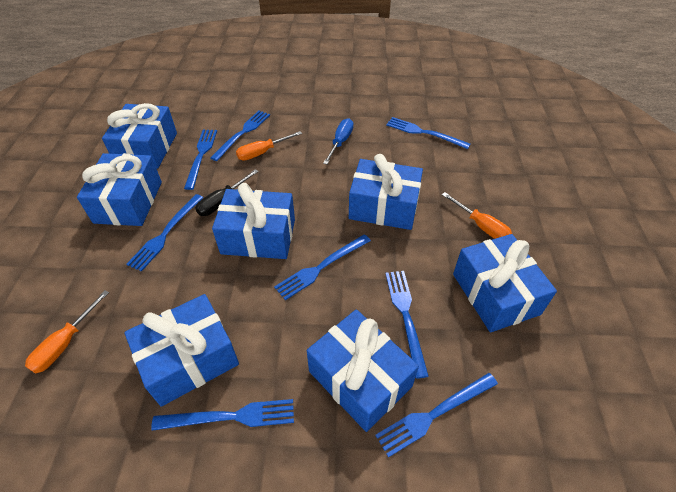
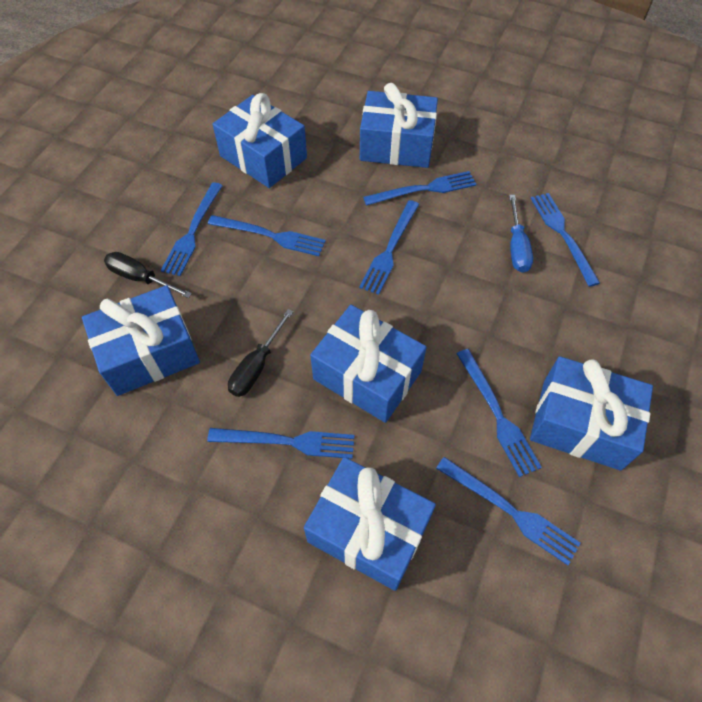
black screwdriver: [195,169,259,216] = 1 -> [104,252,192,298] [228,309,294,397] = 2
blue gift: [77,153,162,226] [102,103,177,168] [124,294,239,407] [212,183,295,259] [307,309,419,432] [349,154,423,230] [453,234,557,332] = 7 -> [82,285,200,396] [213,93,307,188] [304,457,436,591] [310,305,427,423] [360,83,438,168] [530,356,653,471] = 6
orange screwdriver: [25,290,109,373] [236,131,302,161] [442,192,512,239] = 3 -> none = 0

